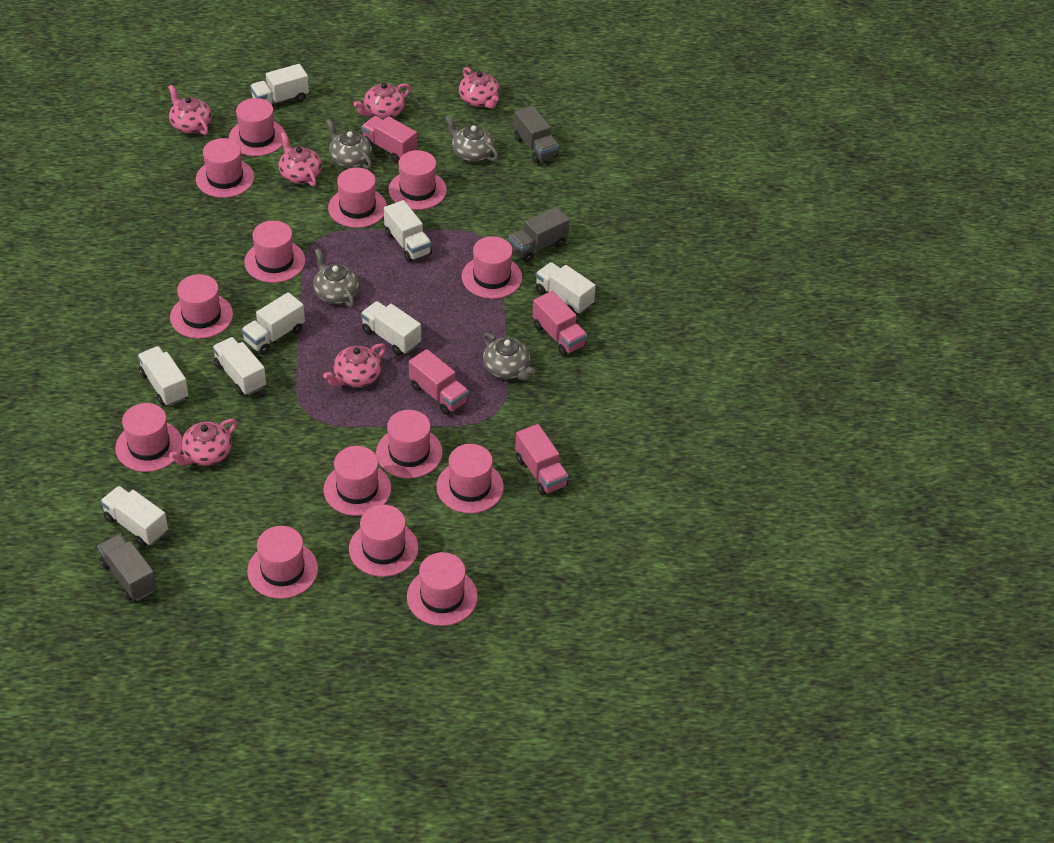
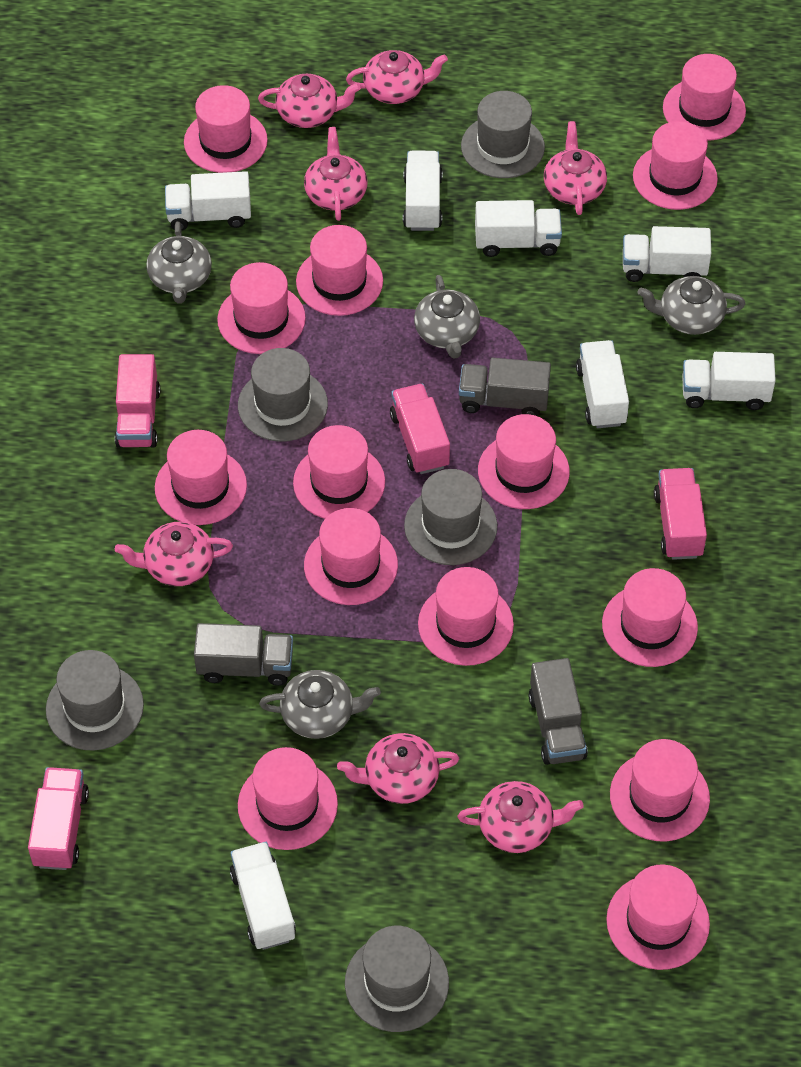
grey hat: none = 0 -> [46,650,144,751] [238,348,328,442] [345,926,449,1032] [404,469,497,565] [461,91,545,178] = 5
pink teapot: [168,85,212,135] [169,419,237,466] [278,132,322,187] [323,343,386,387] [354,83,411,119] [459,67,500,109] = 6 -> [115,522,233,586] [258,74,361,128] [304,127,368,221] [337,733,459,804] [346,50,448,104] [458,781,584,853] [544,121,607,215] = 7
white truck: [100,486,168,547] [137,346,188,406] [212,337,266,396] [241,292,305,355] [250,64,309,105] [361,301,421,355] [384,200,432,262] [536,262,596,314] = 8 -> [165,171,251,231] [230,842,296,950] [403,151,442,231] [475,200,562,257] [576,340,629,428] [623,226,711,282] [682,352,776,410] = 7

